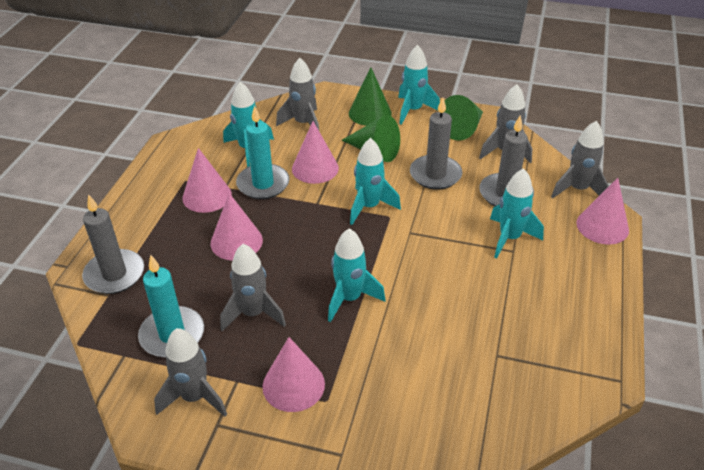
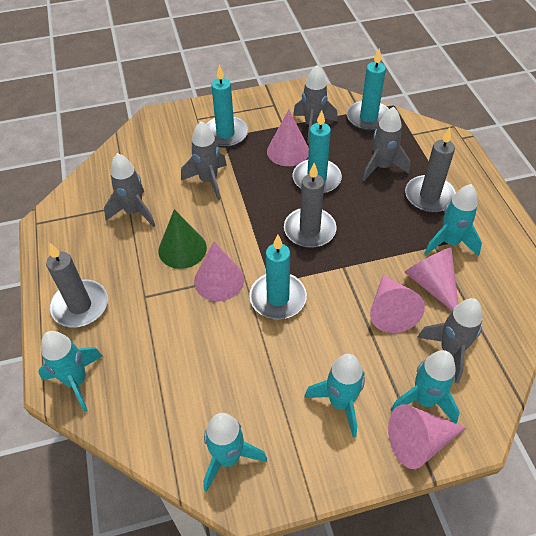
green cone: [342,115,400,162] [349,67,392,126] [445,95,483,141] = 3 -> [158,209,207,269] = 1
turquoise candle: [138,255,204,358] [236,106,290,199] = 2 -> [206,65,248,148] [249,235,307,319] [293,110,342,194] [347,48,389,131] = 4

